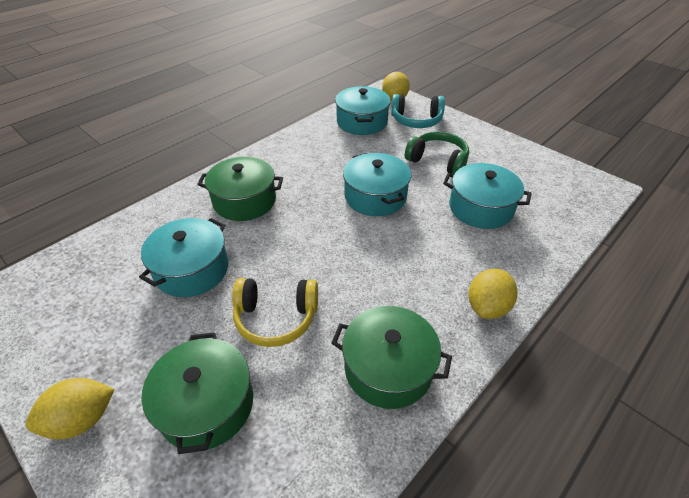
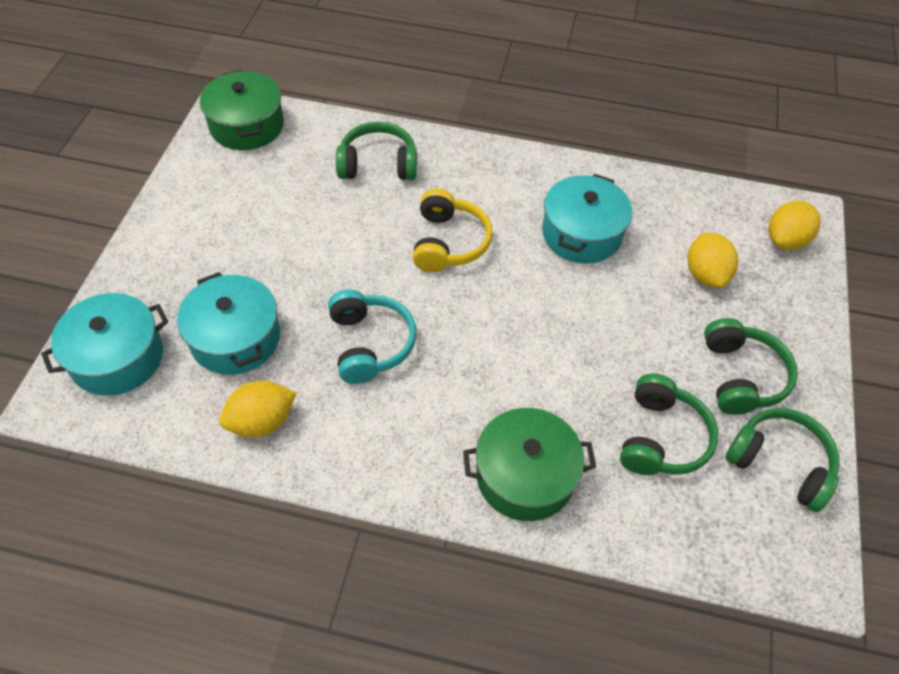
green headphones: [405,132,469,174] = 1 -> [336,122,417,180] [620,373,718,475] [704,318,798,415] [725,408,840,512] = 4
green pot: [141,332,253,454] [197,157,283,221] [331,306,452,409] = 3 -> [200,70,284,150] [463,408,596,521] = 2
turquoise pot: [139,218,229,297] [335,86,391,135] [343,153,411,216] [443,163,532,229] = 4 -> [41,293,168,396] [177,272,280,375] [542,174,632,263] = 3

